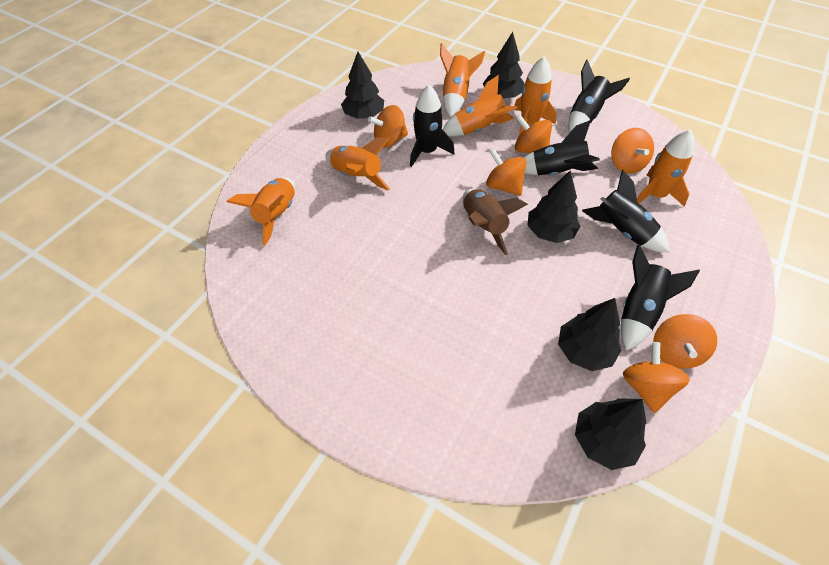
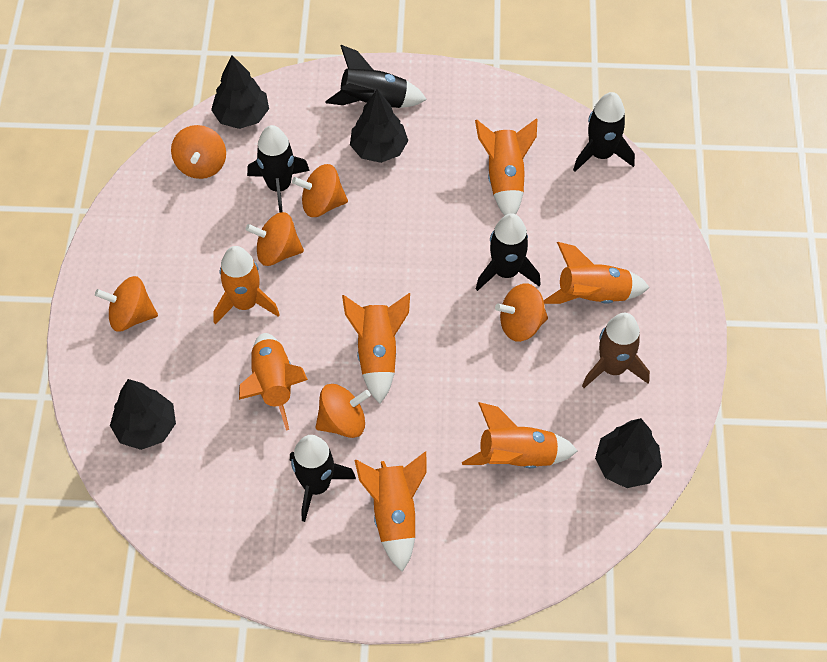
black tree: [341,52,384,119] [483,32,524,99] [527,170,580,243] [558,298,621,371] [575,398,646,470] = 5 -> [110,379,176,450] [211,55,269,129] [350,89,408,163] [595,418,662,488] = 4
orange rocket: [227,177,295,246] [326,137,390,191] [440,43,485,117] [443,75,517,136] [514,57,557,137] [637,129,695,207] = 6 -> [213,246,280,324] [239,333,308,431] [342,293,410,404] [354,452,426,572] [462,402,577,468] [475,118,537,215] [543,242,650,304] = 7

